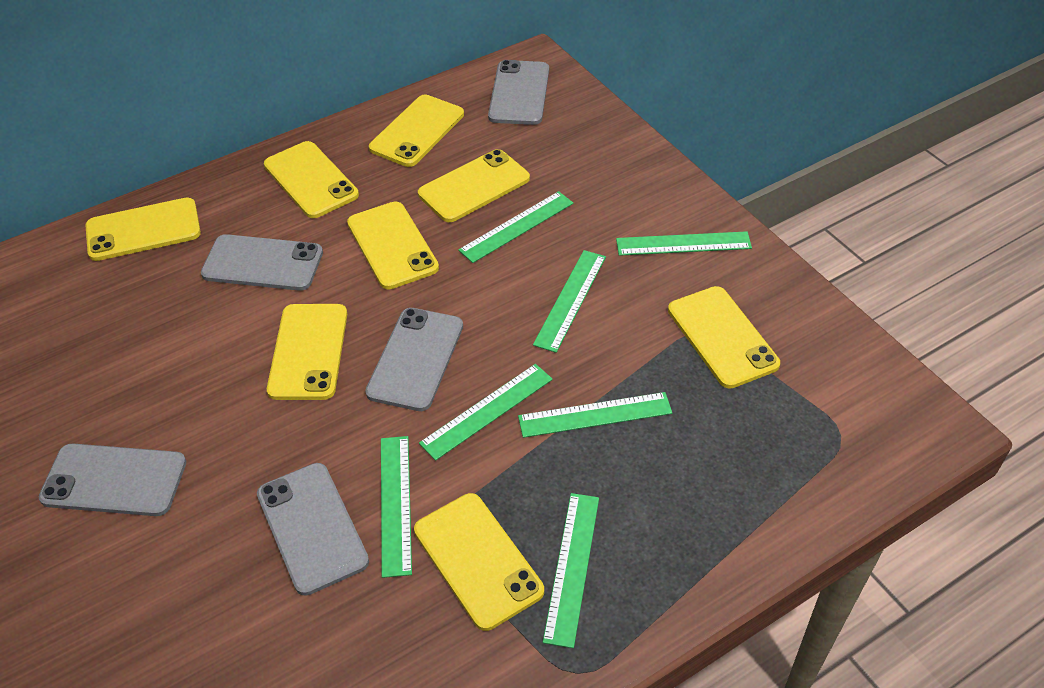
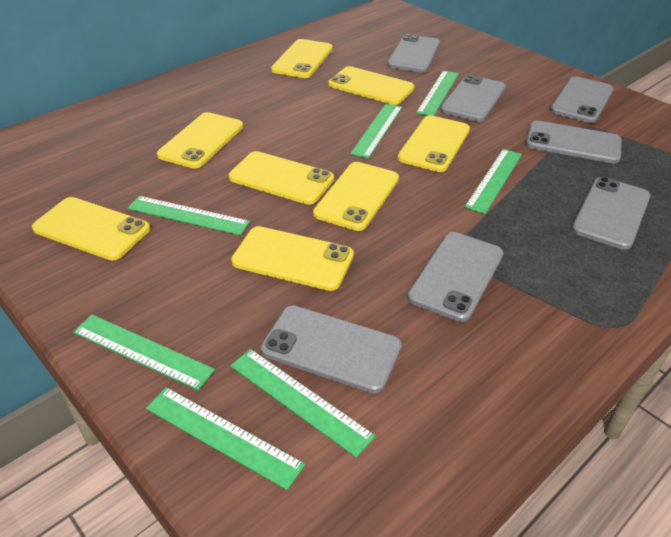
grey phone: [39,443,186,516] [201,234,323,291] [257,463,369,596] [365,308,463,411] [488,60,549,125] = 5 -> [261,305,402,393] [387,34,440,73] [407,232,504,322] [440,74,506,122] [526,120,622,164] [550,76,614,123] [571,177,650,250] = 7

